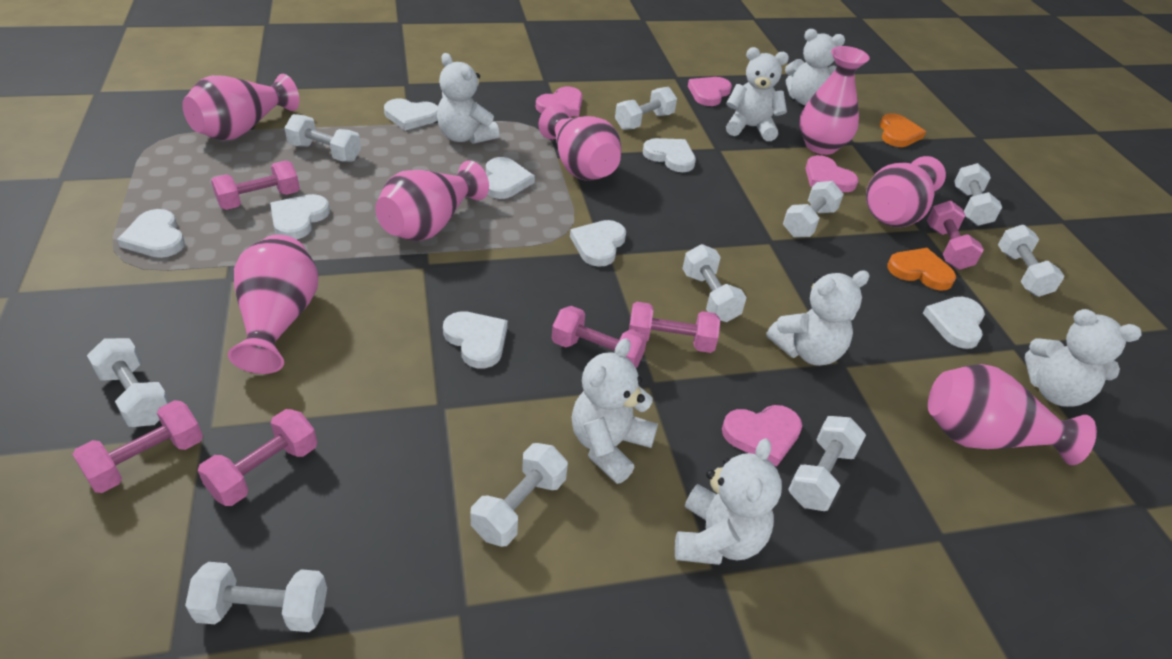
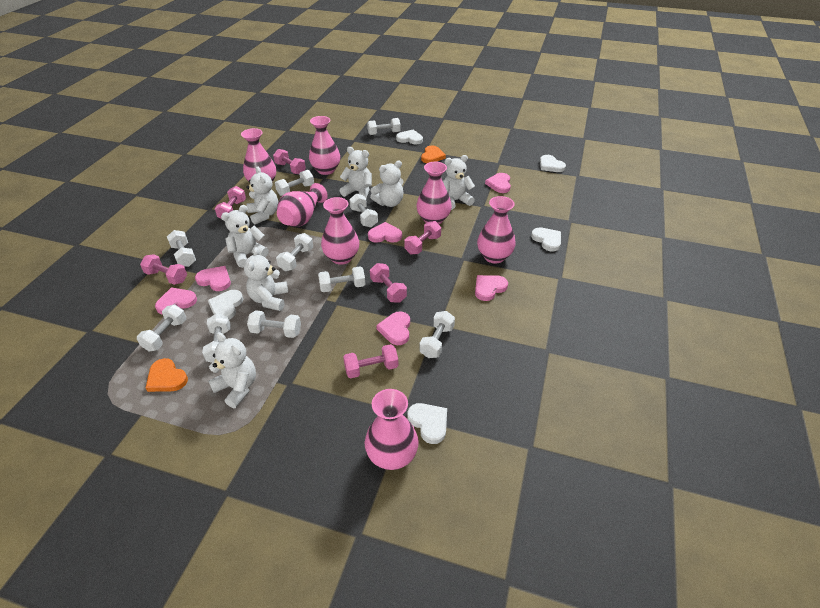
pink heart: [536,87,582,117] [688,77,732,106] [722,405,802,466] [805,155,859,192] = 4 -> [155,287,197,315] [195,266,231,291] [368,222,402,243] [376,311,410,345] [475,275,508,301] [485,173,511,193] = 6
white heart: [117,209,185,258] [270,194,330,240] [384,99,438,131] [443,311,508,368] [486,157,535,199] [570,220,626,267] [643,138,696,172] [923,297,985,349] = 8 -> [208,290,243,320] [396,130,423,144] [407,403,447,444] [531,227,561,251] [540,155,566,172] = 5

